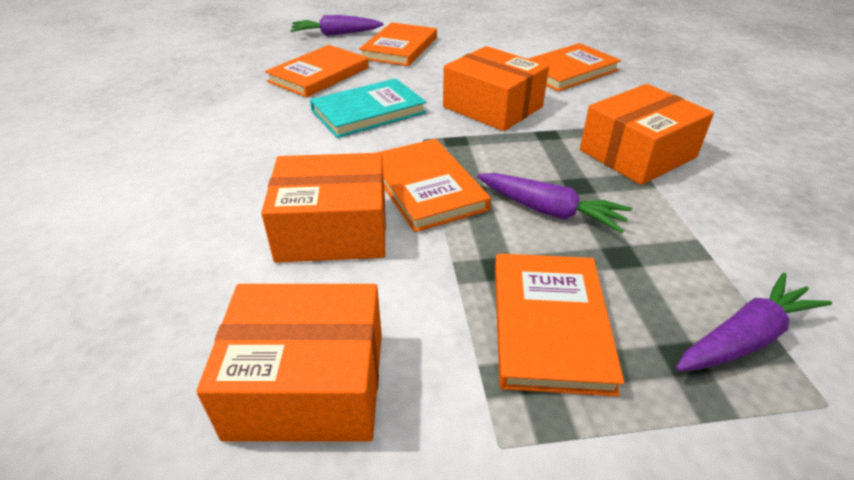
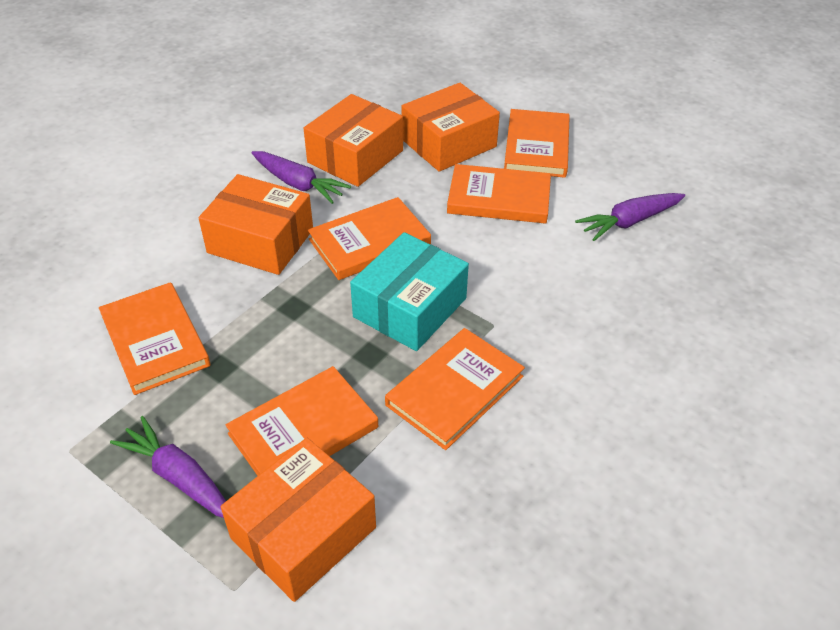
orange book: [265,45,369,97] [359,22,437,66] [377,139,491,232] [495,253,624,396] [528,43,621,92] = 5 -> [99,282,210,395] [226,366,378,476] [308,197,431,280] [385,328,525,450] [447,164,551,224] [504,109,570,178] = 6
turquoise book: [310,78,426,138] = 1 -> none = 0
turquoise box: none = 0 -> [350,232,469,351] = 1

